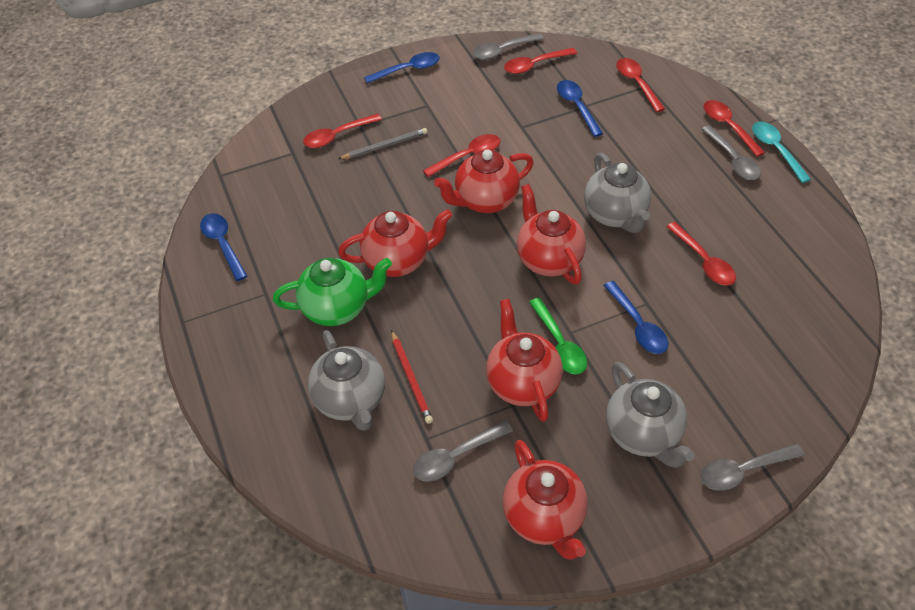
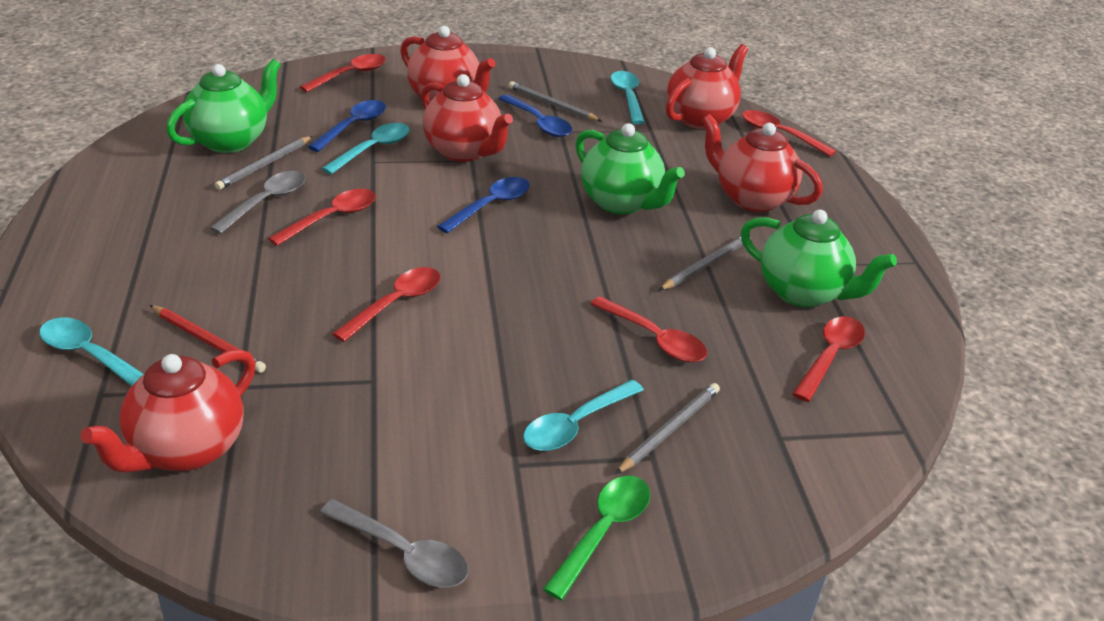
blue spoon: [200,213,247,281] [364,52,440,84] [557,80,603,137] [603,281,669,354] = 4 -> [308,100,386,152] [437,177,530,233] [498,94,572,137] = 3
green teapot: [273,258,392,326] = 1 -> [166,59,281,153] [575,123,685,214] [741,210,897,307] = 3
grey pencil: [338,128,427,159] = 1 -> [215,136,312,190] [509,81,601,121] [616,383,720,474] [659,236,743,290] = 4
grey spoon: [413,421,513,482] [473,33,544,60] [700,444,804,491] [702,125,761,180] = 4 -> [210,171,306,234] [320,499,468,588] = 2
grey teapot: [308,330,385,431] [584,153,651,233] [606,362,695,468] = 3 -> none = 0
turquoise spoon: [752,122,811,183] = 1 -> [40,318,143,386] [321,123,410,174] [523,380,644,451] [611,71,645,124] = 4

